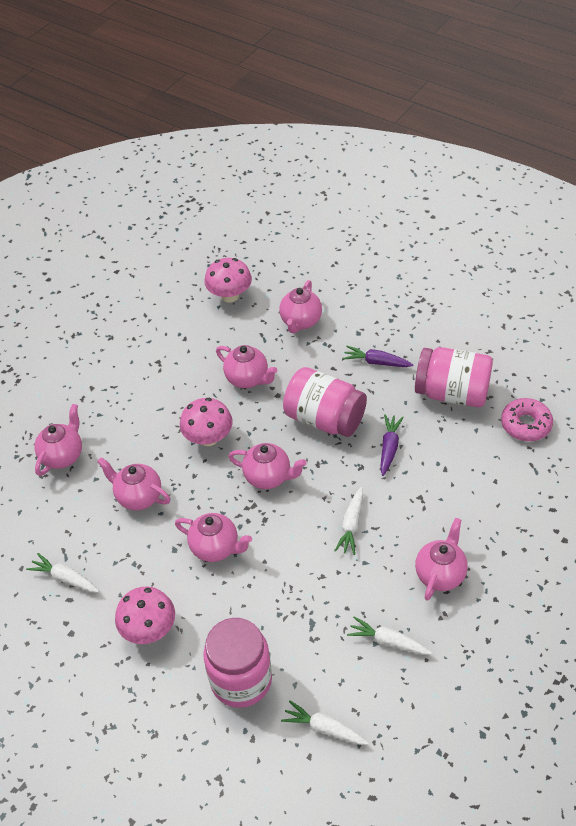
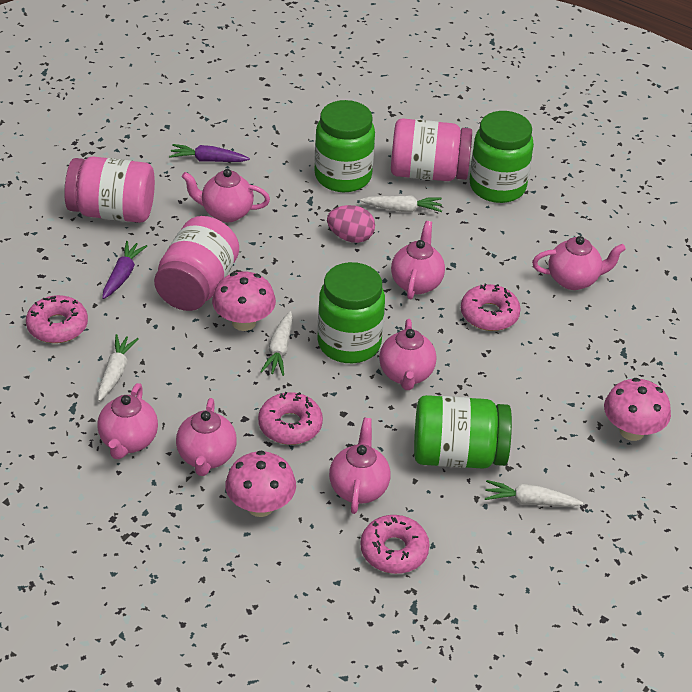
green jar: none = 0 -> [314,100,375,192] [317,262,385,363] [414,395,512,469] [470,111,534,203] = 4
pink donut: [501,398,553,441] = 1 -> [26,295,88,343] [258,392,323,445] [360,515,430,574] [461,284,521,331] = 4
pink egg: none = 0 -> [327,205,375,243] = 1

